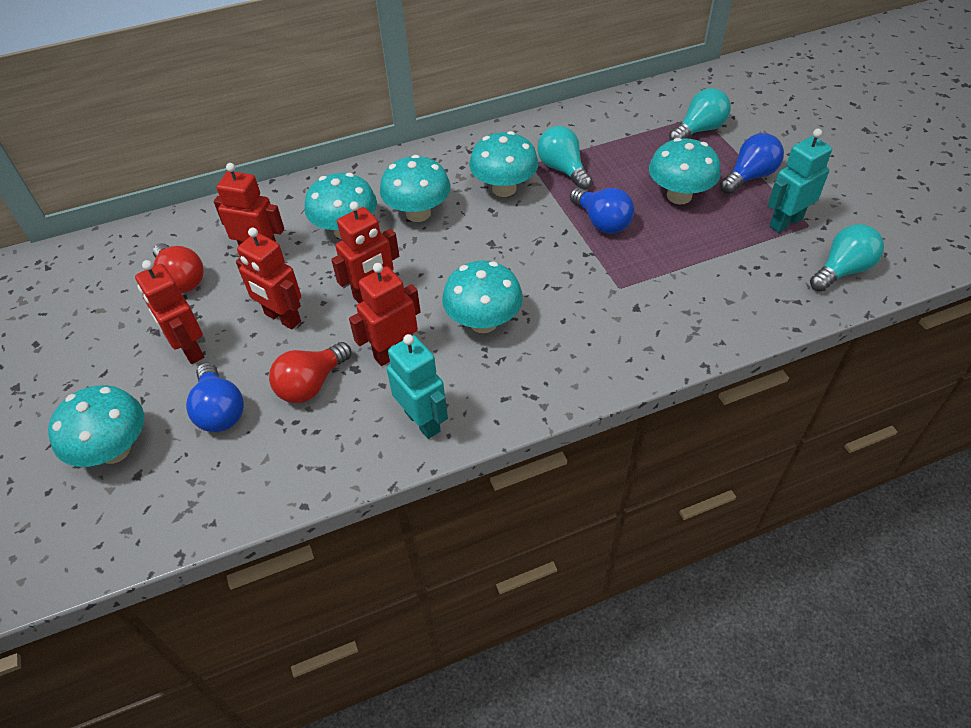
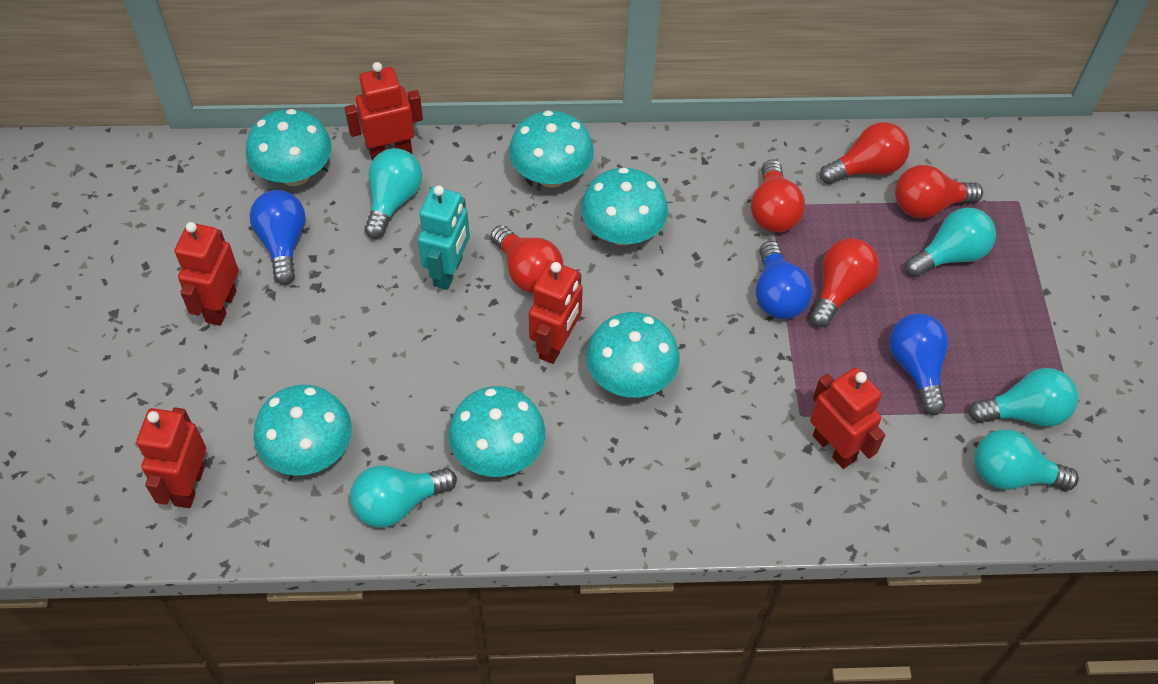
red light bulb: [153,243,204,293] [269,342,352,403] = 2 -> [491,225,563,293] [751,159,805,233] [810,238,879,327] [820,122,910,184] [895,165,983,219] = 5
turquoise light bulb: [538,126,592,190] [669,88,731,141] [810,224,884,292] = 3 -> [350,466,457,528] [364,148,422,239] [905,208,996,277] [969,368,1078,427] [974,429,1079,491] = 5
turquoise robot: [387,334,448,439] [768,129,832,233] = 2 -> [418,185,470,290] = 1

